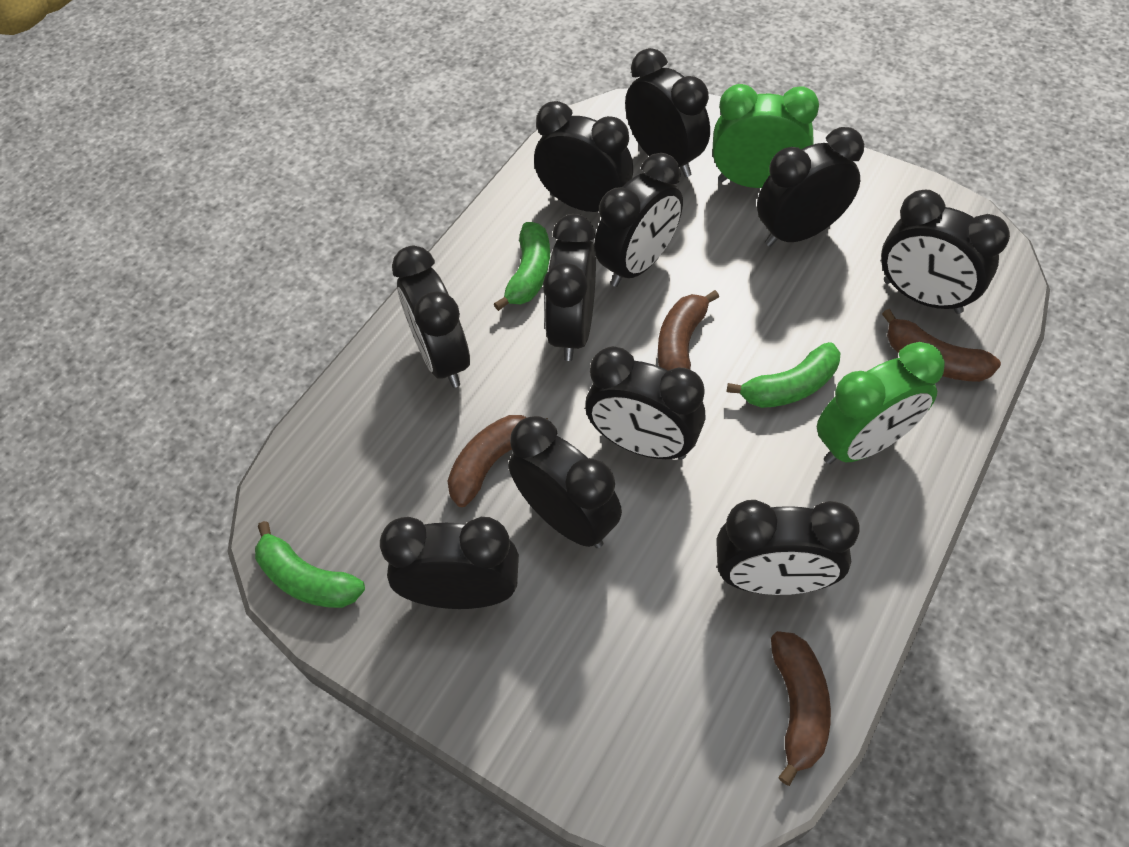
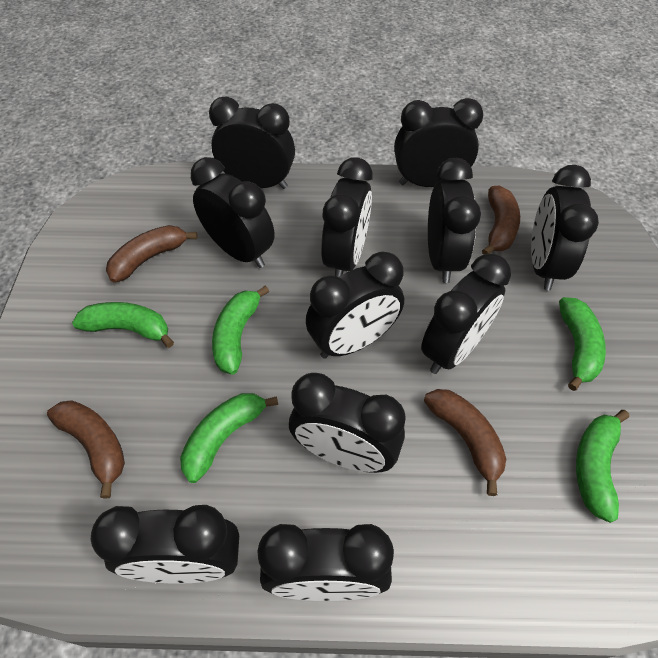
green banana: [255,521,365,608] [494,222,550,311] [727,342,840,408] = 3 -> [72,302,174,348] [180,393,278,483] [212,286,269,374] [559,297,606,391] [576,410,629,523] = 5
green clock: [713,84,819,188] [817,342,945,464] = 2 -> none = 0

